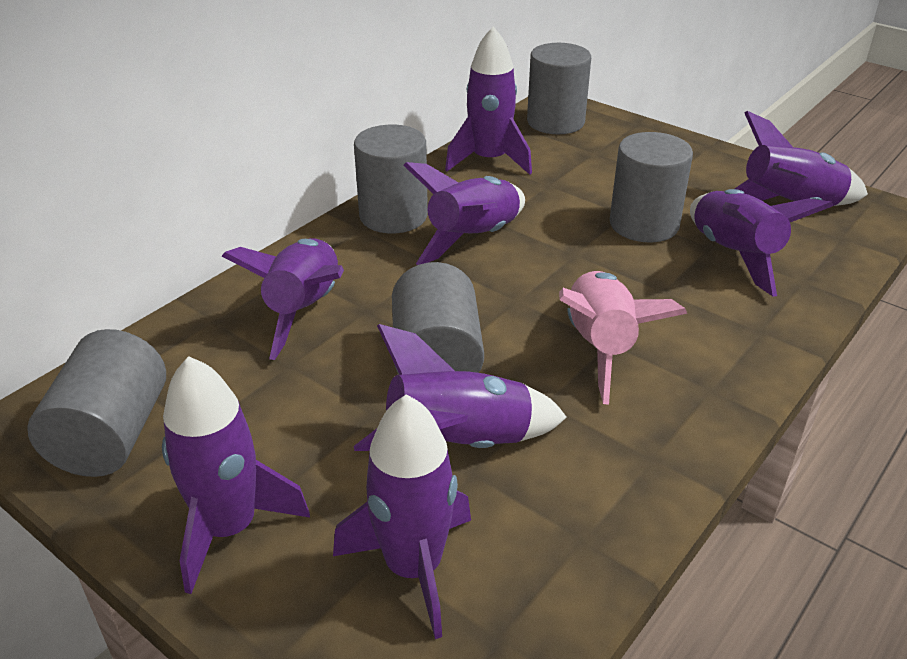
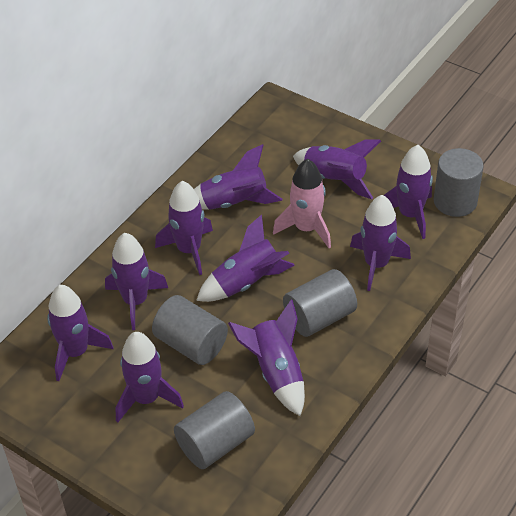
grey cylinder: [27,329,166,477] [354,125,428,233] [392,262,484,374] [527,43,591,134] [610,132,693,242] = 5 -> [152,295,228,365] [174,391,255,469] [283,269,357,337] [434,148,484,217] = 4
purple rocket: [162,356,310,594] [222,238,344,360] [333,394,471,639] [354,324,567,451] [403,162,525,265] [445,26,532,175] [690,189,833,297] [735,111,868,206] = 8 -> [47,285,113,381] [105,233,168,330] [116,332,184,422] [155,181,213,275] [194,144,283,210] [196,215,295,302] [228,300,305,416] [293,139,381,199] [350,195,411,291] [384,145,433,239] = 10

